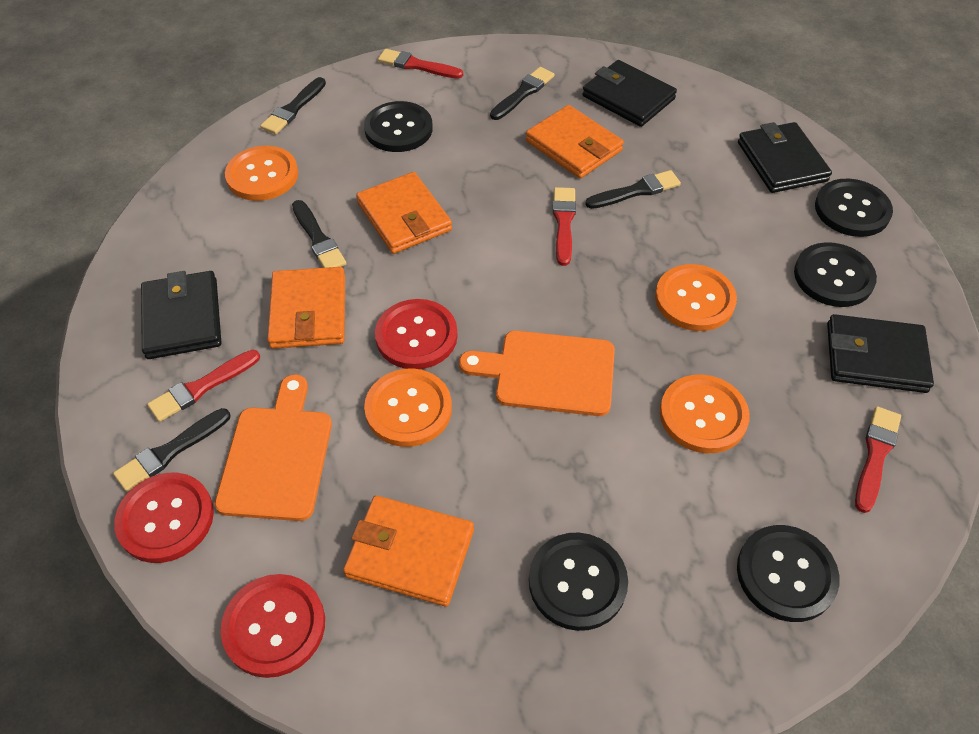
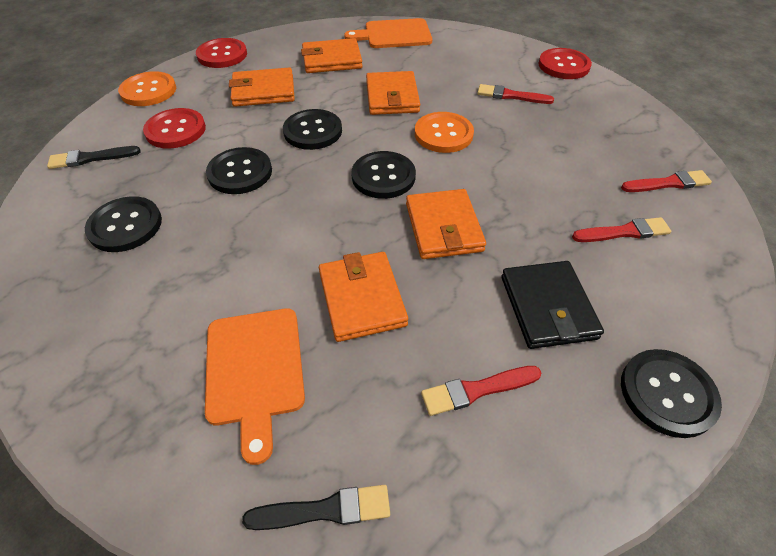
black brush: [113,408,230,492] [260,77,326,134] [292,200,346,268] [490,67,554,120] [585,170,681,209] = 5 -> [47,146,141,169] [242,485,390,530] = 2
black wallet: [141,271,221,359] [583,60,677,127] [738,122,832,193] [827,314,934,393] = 4 -> [501,261,604,349] = 1
orange button: [225,146,298,201] [364,369,452,447] [655,264,737,331] [660,374,750,453] = 4 -> [118,71,176,106] [415,112,474,153] = 2
orange wallet: [267,267,345,349] [343,495,474,606] [356,172,452,254] [526,105,624,178] = 4 -> [229,67,295,107] [301,38,362,73] [319,252,408,342] [366,71,420,115] [406,189,486,259] = 5

